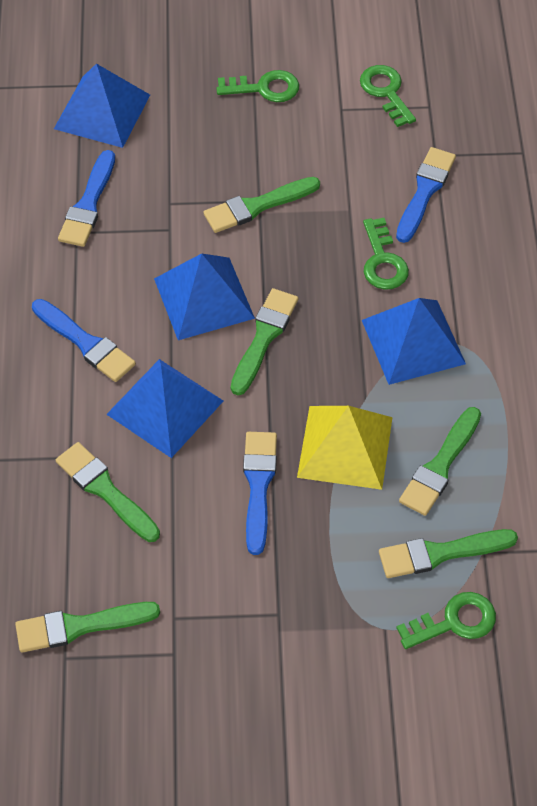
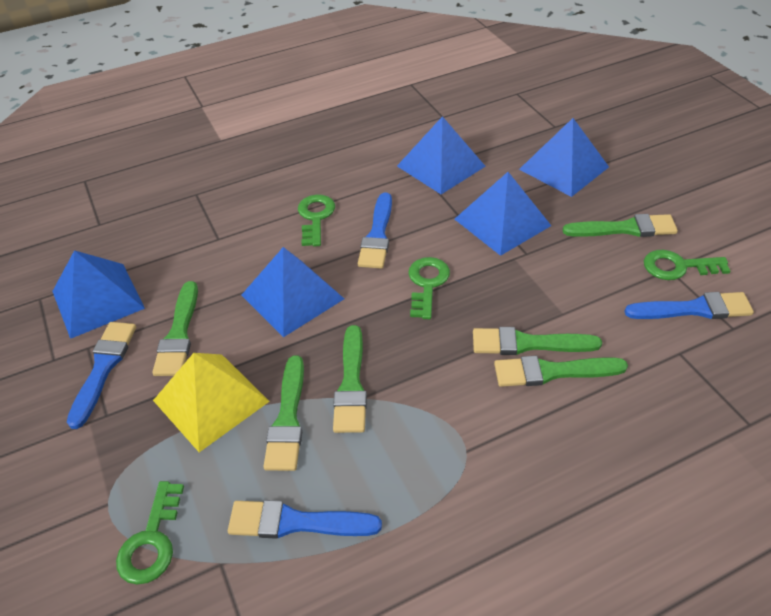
blue pyramid: [54,64,150,148] [106,359,223,458] [154,253,255,340] [362,298,466,385] = 4 -> [52,250,145,339] [241,247,344,337] [397,116,486,194] [455,172,551,256] [519,118,609,197] = 5

